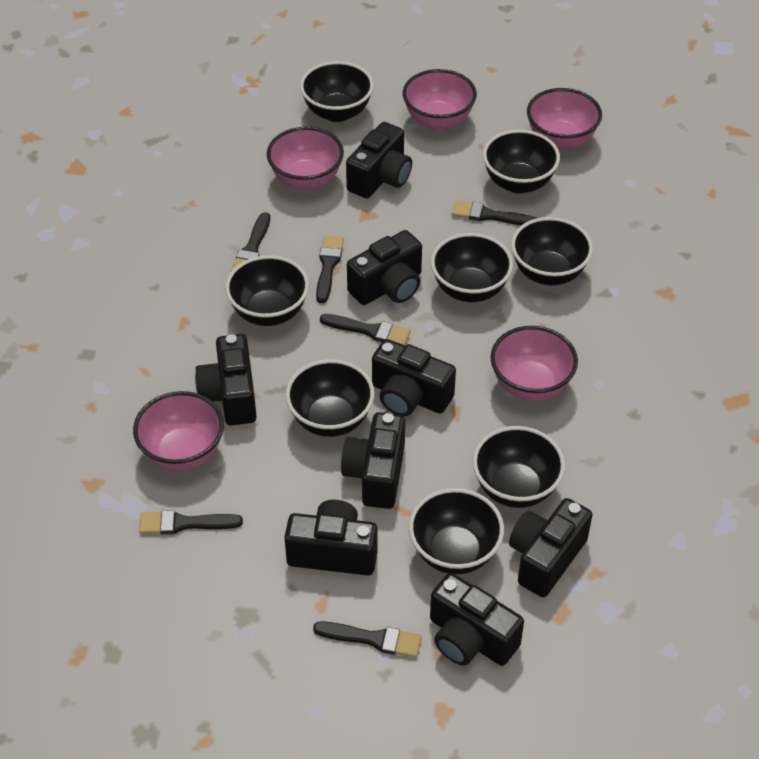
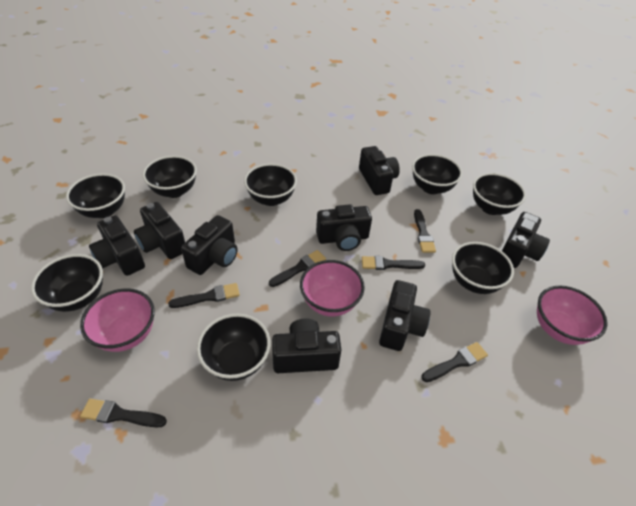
pink bowl: [133,391,224,471] [267,127,344,190] [403,69,477,130] [490,326,578,401] [527,88,602,150] = 5 -> [80,288,155,352] [300,260,365,317] [537,285,608,345] = 3

